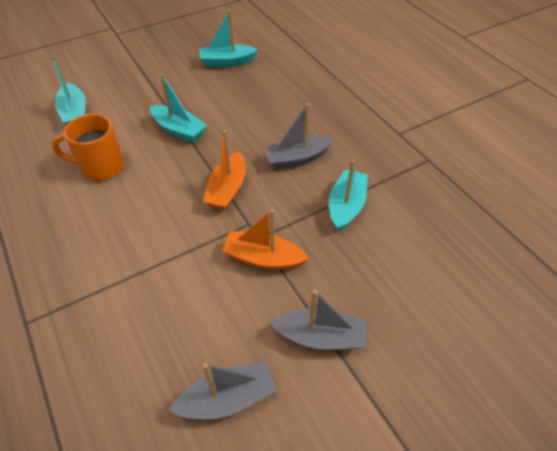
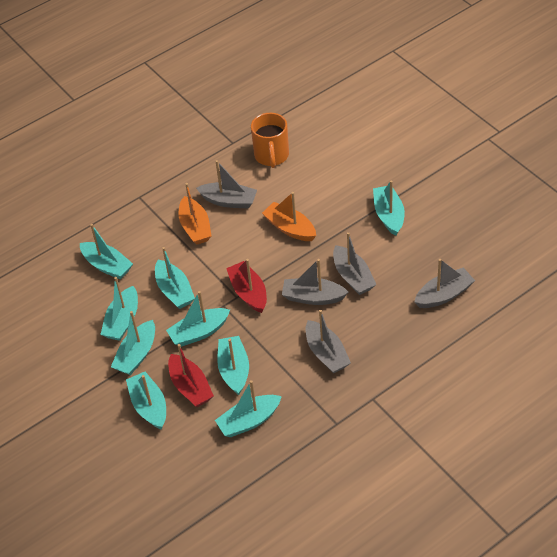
grey boat: [169,362,277,419] [263,103,333,169] [270,290,367,350] = 3 -> [196,160,257,209] [282,259,348,305] [306,310,351,374] [333,232,377,295] [414,259,475,308] = 5
red boat: none = 0 -> [168,344,214,407] [226,259,267,313] = 2
turquoise boat: [51,55,86,125] [150,74,207,143] [199,10,258,67] [329,160,368,232] = 4 -> [80,224,133,279] [100,277,138,341] [111,311,155,375] [126,372,166,430] [155,247,195,309] [166,291,230,347] [215,380,282,437] [217,336,249,395] [373,180,405,236] = 9

